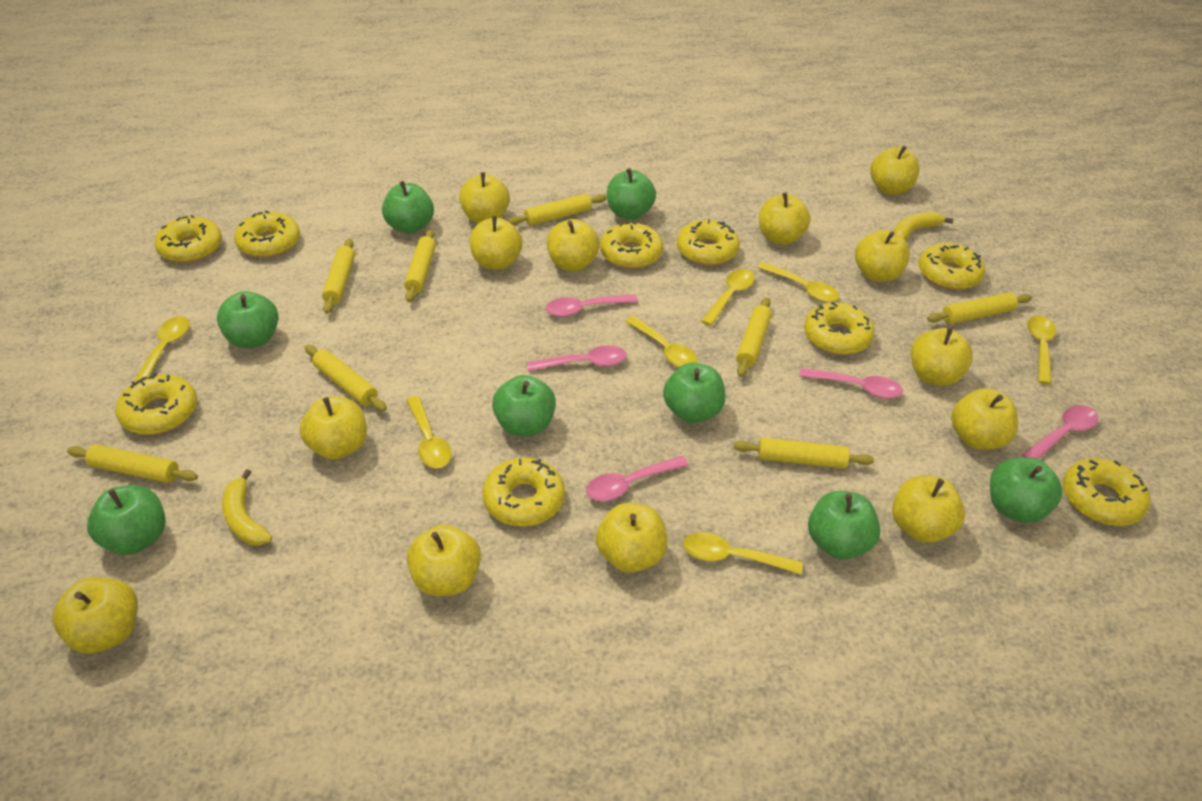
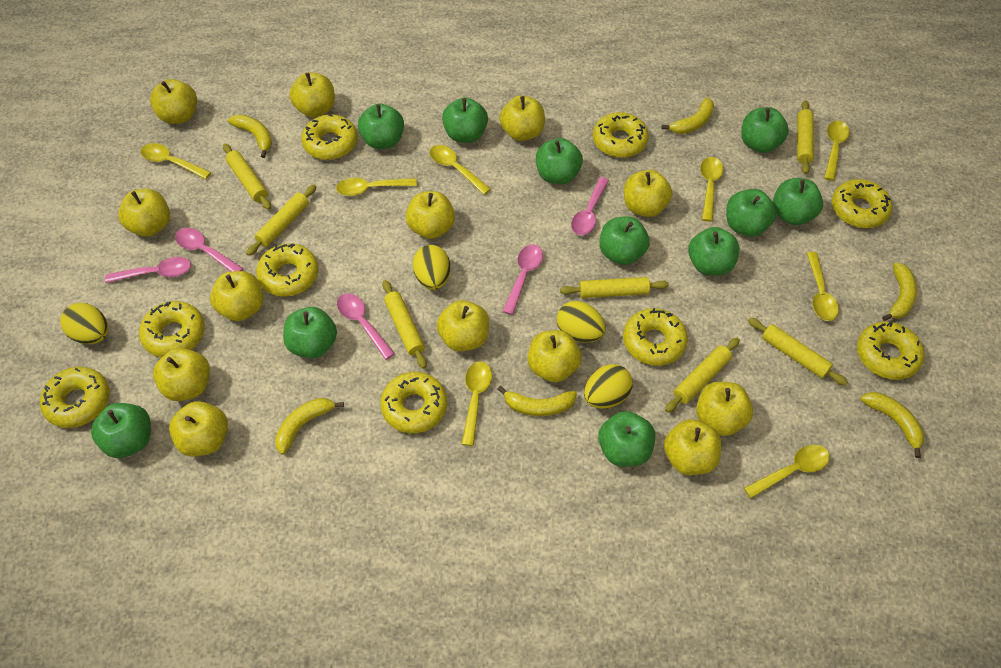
green apple: [87,485,166,555] [217,291,279,348] [382,181,434,234] [492,375,556,436] [607,168,656,220] [663,362,725,423] [808,490,881,559] [990,457,1062,523] = 8 -> [91,403,151,458] [283,307,337,358] [358,104,404,149] [442,97,488,143] [536,138,583,184] [598,411,655,467] [599,216,650,265] [688,227,739,275] [726,189,776,237] [741,107,789,153] [773,178,823,225] = 11
yellow banana: [222,469,272,546] [894,211,953,240] = 2 -> [228,114,272,158] [275,398,344,455] [498,386,577,416] [661,97,714,134] [861,392,924,458] [882,262,917,321] = 6
yellow egg: none = 0 -> [60,303,108,344] [413,245,451,290] [557,301,606,343] [584,364,632,409] = 4
yellow rolling pin: [67,444,198,483] [305,345,387,412] [322,239,355,314] [404,229,436,302] [508,194,607,226] [734,437,874,469] [736,297,772,377] [927,292,1032,324] = 8 -> [223,144,271,210] [246,185,316,256] [383,280,427,369] [560,277,669,298] [665,338,740,413] [748,318,848,386] [797,100,814,174] = 7
yellow spoon: [134,316,190,382] [406,396,452,468] [625,316,698,367] [683,532,803,574] [701,269,755,326] [757,262,839,302] [1027,315,1056,384] = 7 -> [141,143,211,179] [336,178,417,196] [430,145,491,195] [462,361,492,446] [700,157,723,222] [744,445,830,498] [806,252,839,321] [824,121,850,181] = 8

